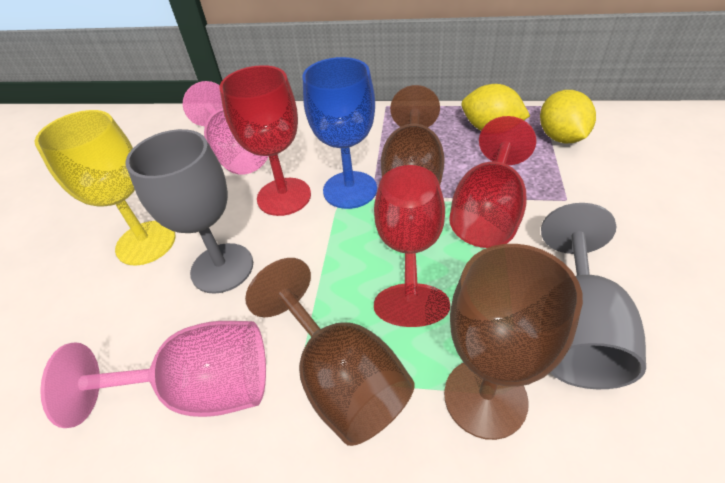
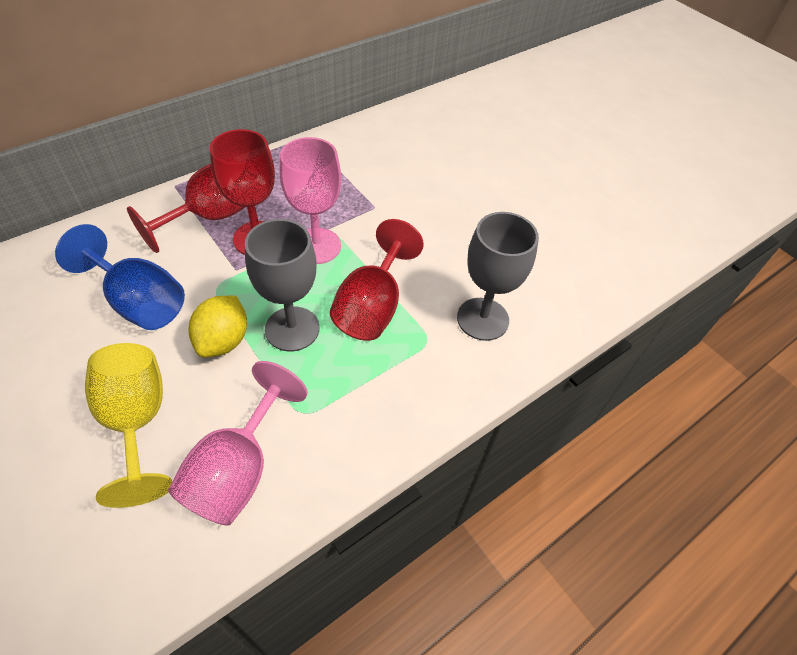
brown goblet: [245,258,415,446] [381,85,445,184] [444,244,583,440] = 3 -> none = 0
yellow lemon: [462,84,530,131] [540,90,596,144] = 2 -> [189,296,247,358] = 1

